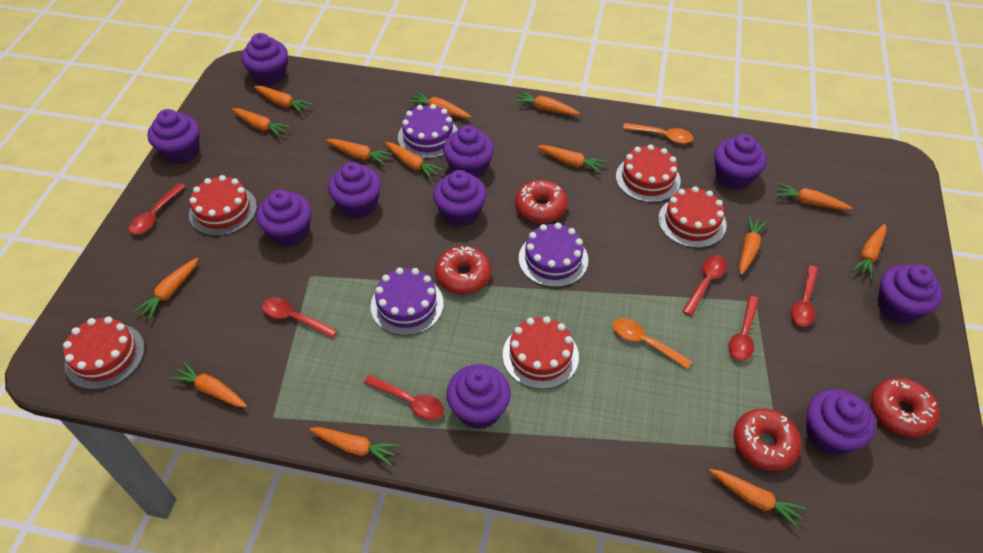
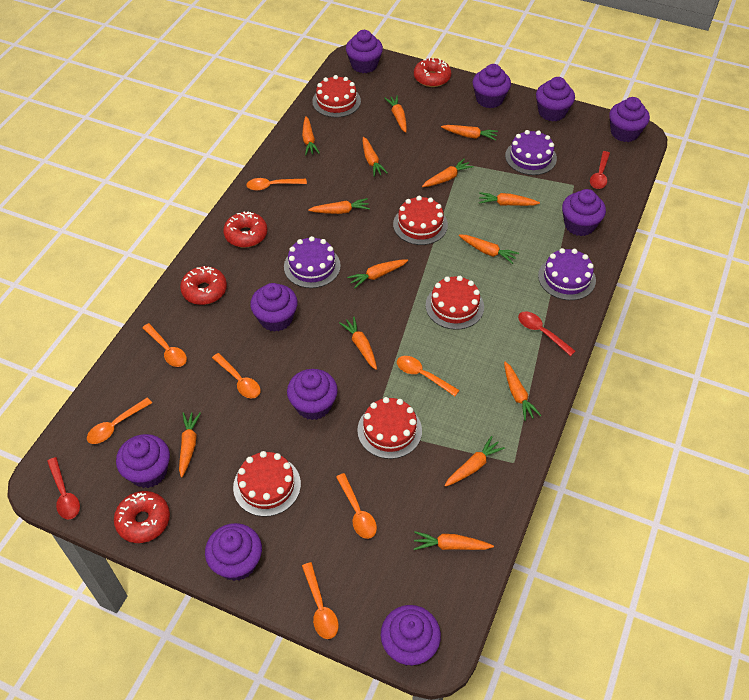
orange spoon: [612,318,692,369] [623,123,693,143] = 2 -> [87,398,152,444] [142,323,187,367] [212,353,261,398] [246,178,307,191] [302,562,339,639] [336,473,377,539] [397,356,460,396] = 7
red spoon: [129,183,186,234] [262,297,338,338] [364,375,444,420] [682,255,727,316] [728,295,759,361] [790,265,818,327] = 6 -> [47,457,80,519] [518,311,576,356] [590,151,610,189] = 3

